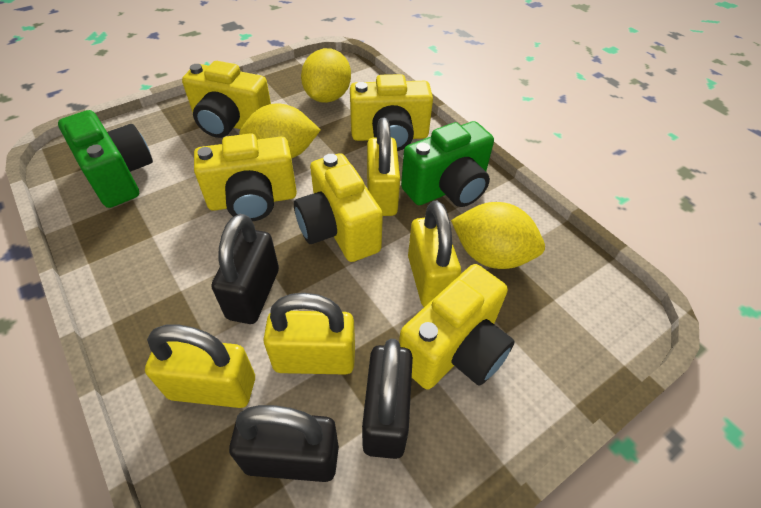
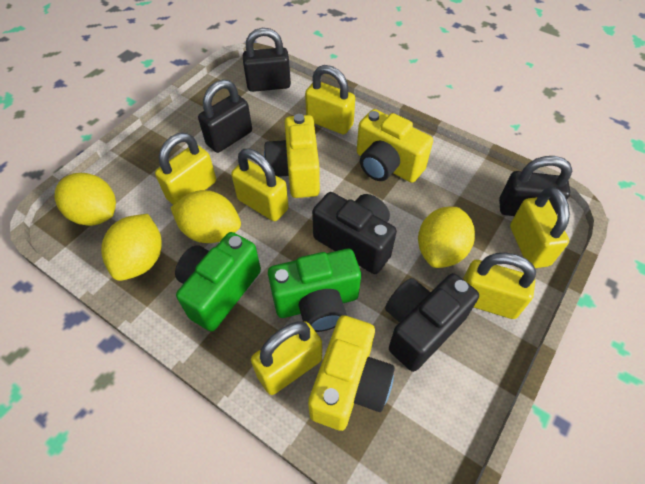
black camera: none = 0 -> [312,192,397,274] [385,273,479,372] = 2
yellow camera: [182,61,271,138] [194,133,297,221] [294,153,383,262] [350,74,433,151] [399,264,514,390] = 5 -> [264,114,320,198] [308,315,395,431] [357,109,433,183] = 3
yellow lemon: [239,103,321,159] [301,48,351,103] [451,202,545,269] = 3 -> [55,173,116,226] [101,214,162,281] [171,190,241,243] [418,207,475,268] = 4
yellow padlock: [145,325,255,408] [263,293,355,375] [367,118,400,216] [408,200,461,307] = 4 -> [155,133,216,205] [231,148,289,221] [251,321,322,395] [305,65,355,134] [463,253,536,319] [510,187,570,268] = 6

